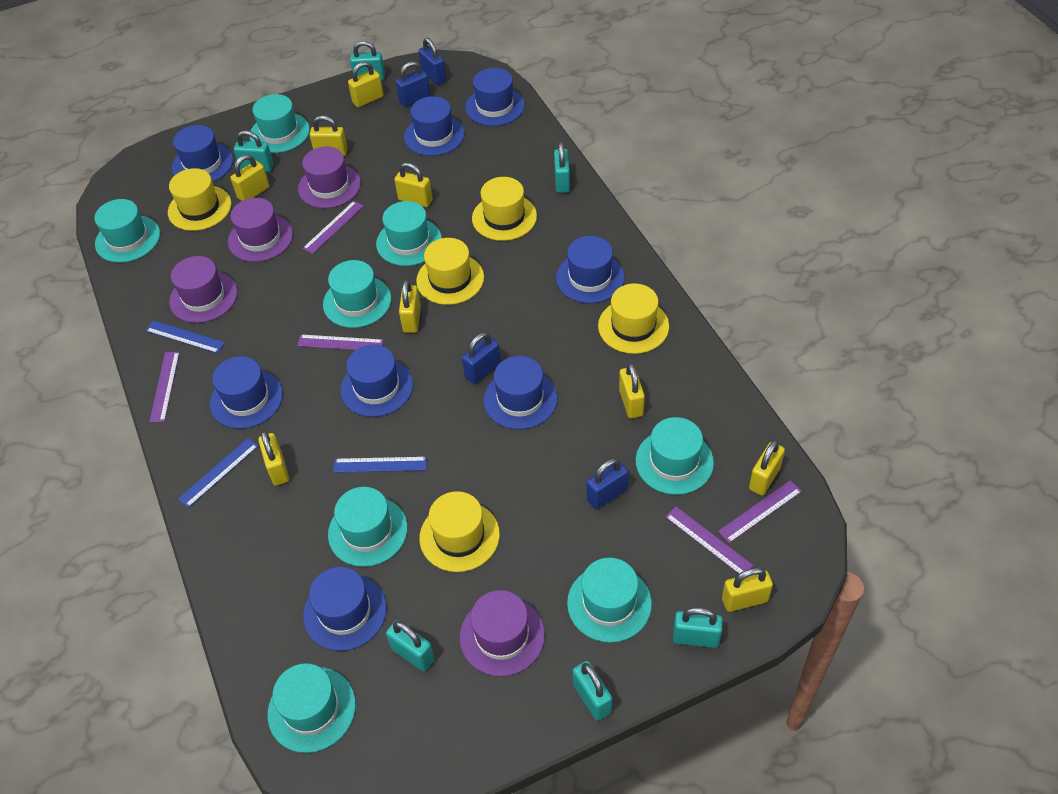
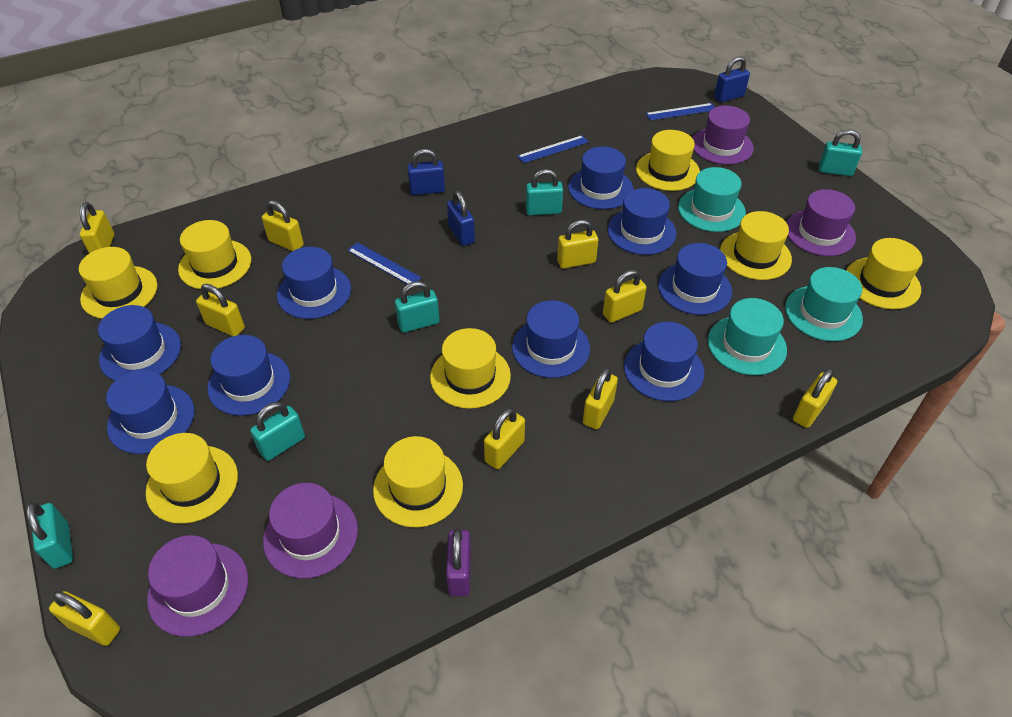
blue hat: [172,125,234,182] [210,356,283,429] [303,567,387,651] [340,345,413,417] [404,96,465,156] [465,68,525,126] [483,356,557,429] [556,236,625,303] = 8 -> [98,305,181,381] [106,370,195,454] [207,335,290,416] [277,247,351,319] [512,300,590,378] [568,147,633,209] [607,188,677,255] [624,322,704,401] [658,243,732,315] = 9
blue padlock: [396,61,431,107] [418,38,446,85] [462,332,501,384] [587,458,628,509] = 4 -> [407,149,445,195] [447,191,475,246] [714,56,750,102] = 3
purple padlock: none = 0 -> [446,528,471,596] = 1
purple ruler: [149,352,180,423] [297,334,384,350] [302,201,364,254] [665,507,754,574] [718,480,802,543] = 5 -> none = 0
turquoise hat: [94,199,160,263] [250,94,310,153] [268,663,356,753] [323,260,391,328] [328,487,408,567] [376,201,442,266] [567,558,652,643] [636,417,714,495] = 8 -> [678,167,746,232] [708,298,787,375] [785,267,863,341] = 3
turquoise padlock: [234,130,274,172] [350,41,385,81] [386,620,435,672] [554,142,570,193] [573,661,612,721] [673,607,723,648] = 6 -> [26,502,73,569] [250,402,305,461] [395,281,440,333] [526,169,563,215] [819,130,862,176] = 5
yellow hat: [168,168,231,231] [416,238,484,305] [420,491,500,572] [472,177,537,241] [598,283,669,354] = 5 -> [79,247,157,319] [146,433,238,524] [178,220,251,289] [373,436,463,527] [430,328,511,409] [636,130,700,191] [720,211,792,280] [846,238,923,309] = 8

